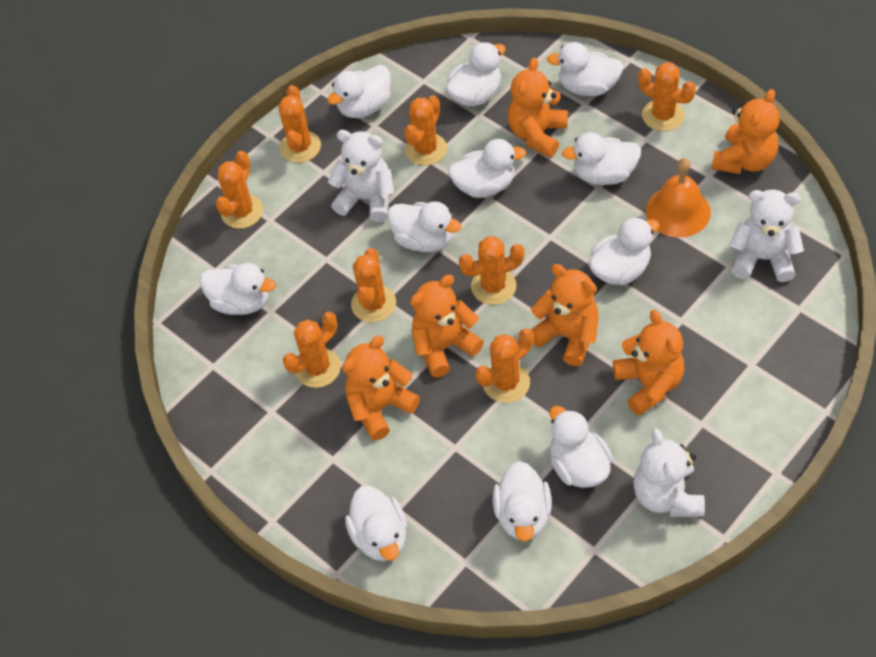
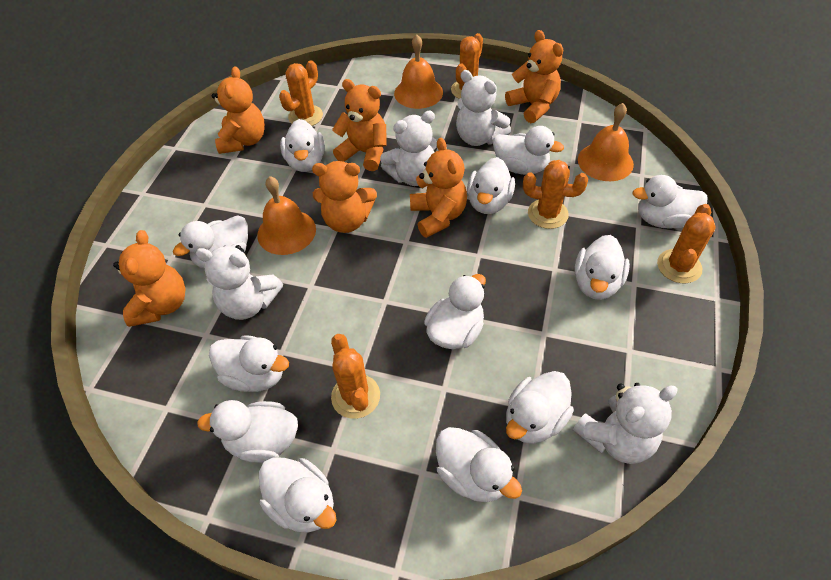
orange bell: [646,158,711,238] = 1 -> [257,176,316,255] [394,35,443,109] [578,103,634,181] = 3
orange cactus: [216,151,263,229] [278,85,321,163] [283,312,341,388] [351,248,396,323] [404,95,447,166] [459,236,524,305] [476,328,534,403] [638,62,696,131] = 8 -> [279,60,323,126] [331,334,380,419] [451,33,483,99] [523,160,588,229] [657,204,716,283] = 5
white duck: [200,263,276,315] [327,65,391,118] [345,486,407,561] [387,201,462,252] [446,42,506,106] [448,139,526,198] [493,461,552,542] [547,42,624,96] [549,406,613,488] [562,132,641,185] [589,217,660,285] = 11 -> [173,215,248,269] [197,400,298,463] [209,335,289,392] [259,457,337,532] [280,119,325,172] [424,274,486,349] [436,427,522,502] [467,157,515,214] [493,126,564,175] [506,371,574,444] [574,235,630,300] [632,175,708,229] = 12
white teddy bear: [328,130,394,222] [633,428,705,517] [730,190,804,282] = 3 -> [196,245,283,320] [380,111,437,186] [456,70,511,146] [573,383,678,464] = 4

